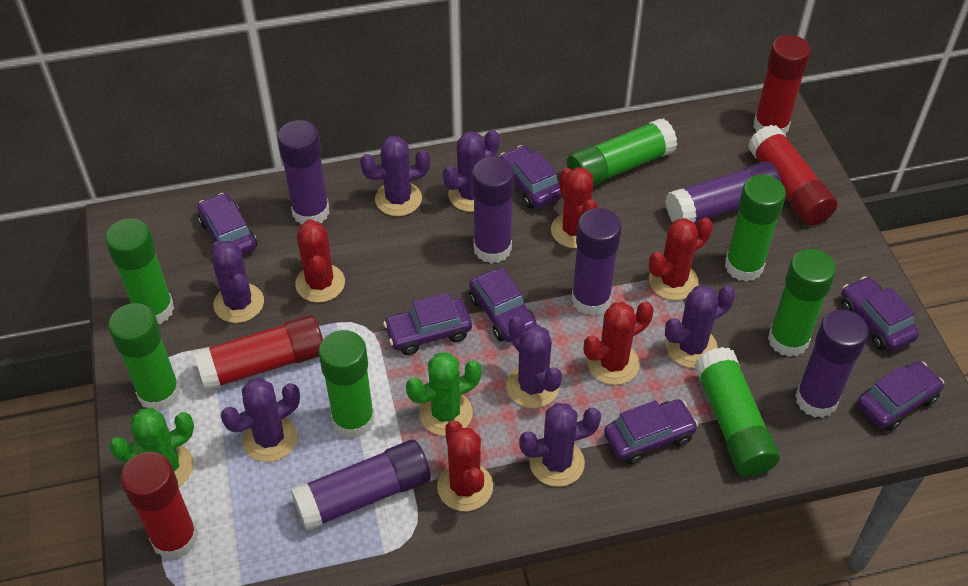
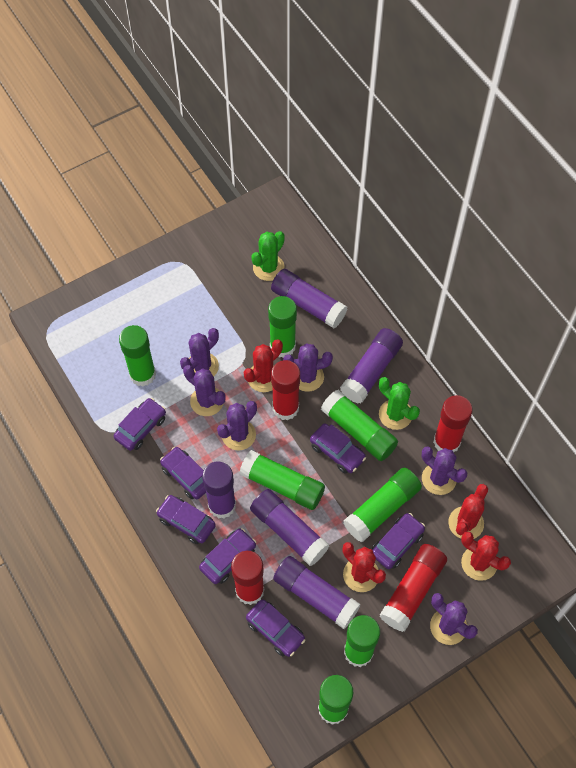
purple cactus: [211,241,264,323] [221,378,300,462] [360,136,430,216] [443,130,499,212] [506,316,562,408] [519,403,601,487] [665,285,735,368] = 7 -> [180,328,219,377] [183,365,226,416] [217,401,257,450] [283,343,333,392] [422,446,467,495] [430,593,478,645] = 6
purple glue stick: [277,120,329,225] [290,439,431,531] [472,157,515,264] [571,208,622,316] [666,161,782,223] [795,310,869,418] = 6 -> [202,462,236,518] [250,489,329,566] [271,269,347,328] [273,556,361,629] [340,328,403,403] = 5
red cactus: [295,219,345,303] [437,420,493,511] [551,167,598,248] [584,301,654,385] [649,218,713,300] = 5 -> [244,339,283,392] [342,542,386,592] [448,484,488,539] [461,531,511,581] = 4

